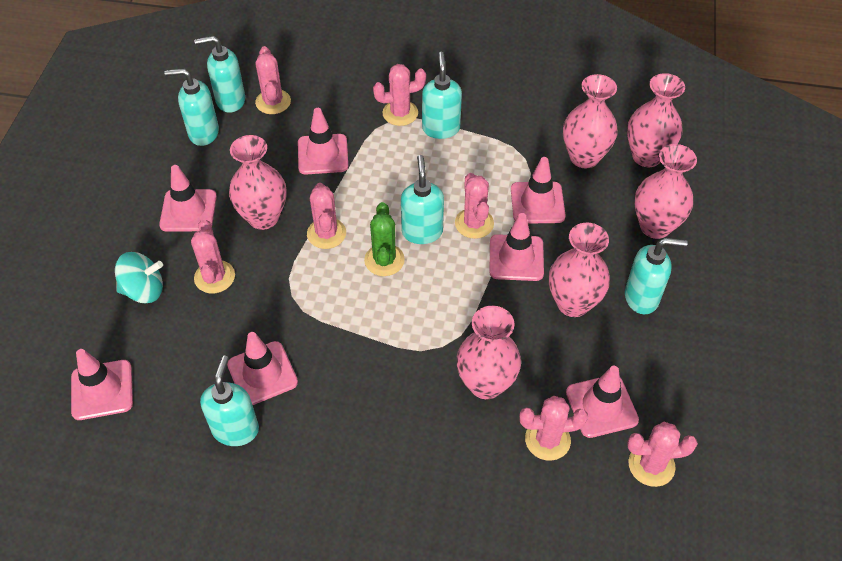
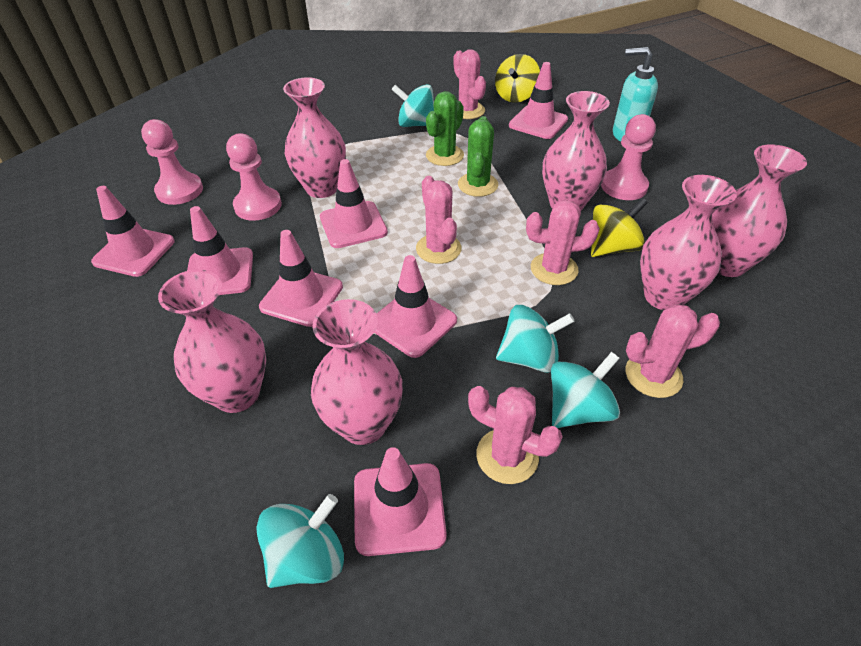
green cactus: [364,202,405,276] = 1 -> [426,91,464,166] [458,116,498,197] = 2
pink cactus: [191,219,235,293] [255,46,291,114] [307,183,346,249] [373,64,426,126] [455,173,494,239] [519,396,588,461] [627,422,698,487] = 7 -> [416,176,461,264] [454,49,486,119] [468,386,563,484] [526,200,600,285] [625,304,720,398] = 5
pink pawn: none = 0 -> [141,119,203,205] [226,133,282,221] [601,114,656,200] = 3
turquoise soap dispenser: [164,68,219,146] [194,35,245,113] [200,355,259,446] [401,155,444,244] [422,52,462,139] [625,238,688,314] = 6 -> [613,47,658,141] = 1
turquoise spinning top: [115,252,163,303] = 1 -> [256,494,344,588] [391,84,434,127] [496,305,575,373] [551,352,620,428] = 4
yellow spinning top: none = 0 -> [495,54,540,103] [591,198,648,257] = 2

